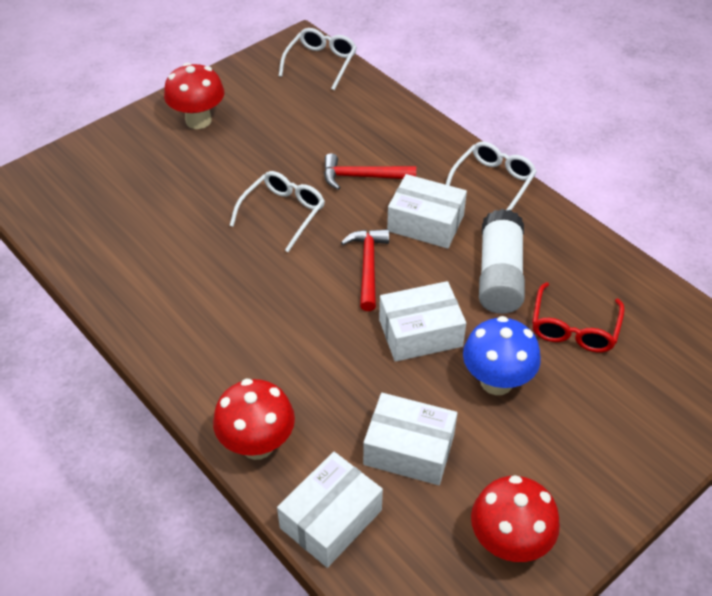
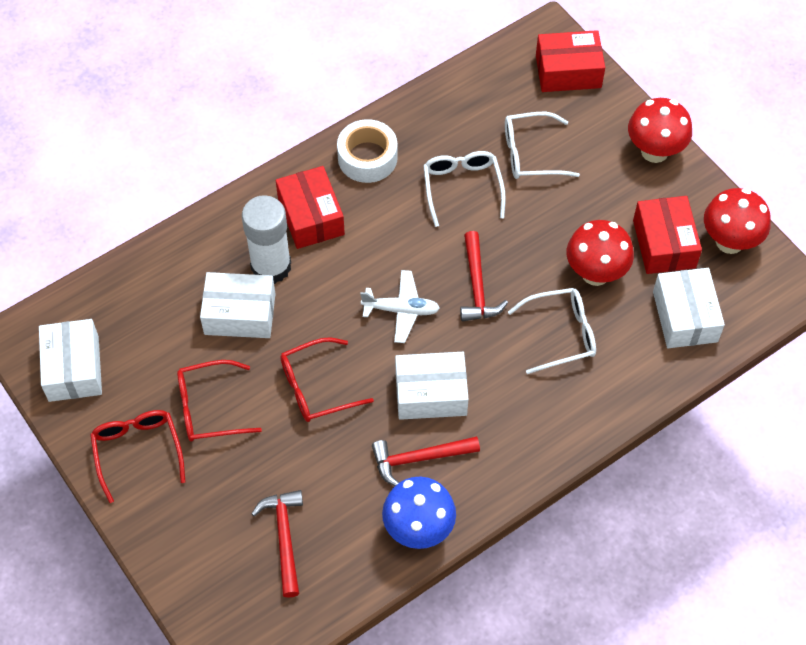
red box: none = 0 -> [276,166,345,249] [536,30,605,92] [633,196,702,274] = 3
red glasses: [532,282,625,353] = 1 -> [90,410,185,503] [177,360,262,442] [280,337,374,422] = 3
red hammer: [324,153,416,190] [341,229,389,311] = 2 -> [251,490,303,598] [372,436,480,486] [460,231,508,321] = 3
white plane: none = 0 -> [360,270,440,343] = 1
white tape: none = 0 -> [337,119,398,183] = 1

